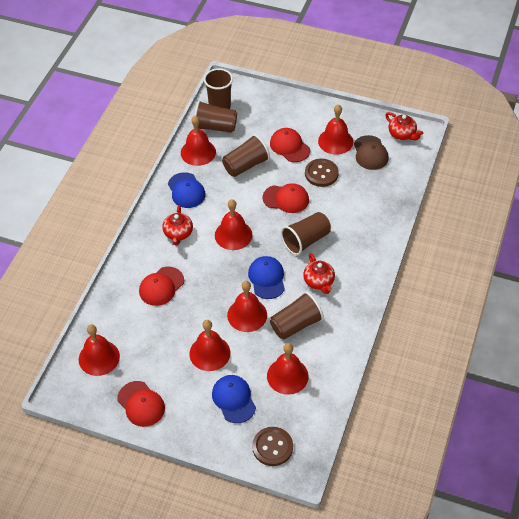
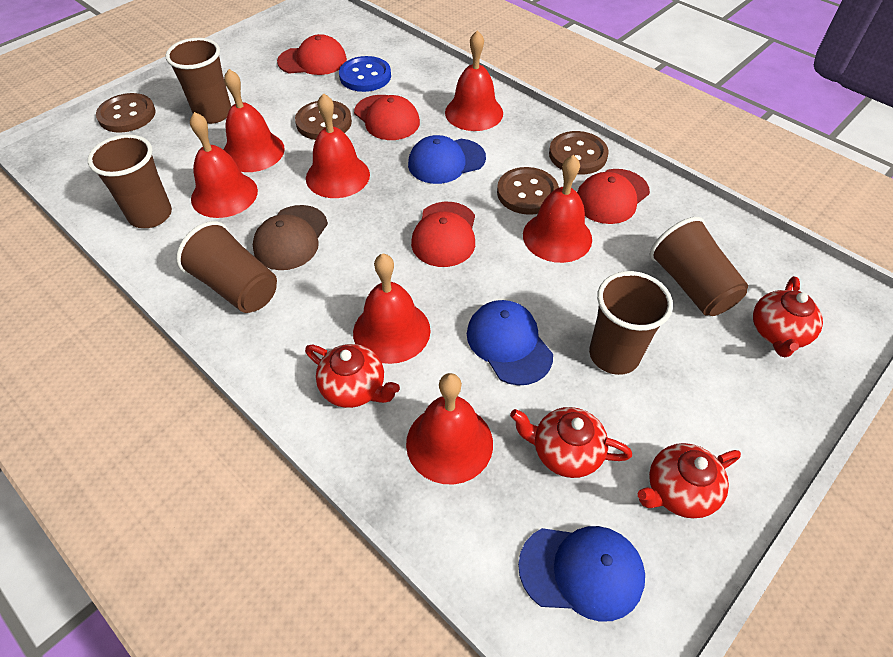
blue button: none = 0 -> [339,56,391,92] = 1
brown button: [252,427,293,466] [305,159,339,187] = 2 -> [96,93,156,132] [295,101,352,140] [497,167,559,215] [549,131,609,174] = 4
red teapot: [162,205,193,245] [303,253,335,294] [385,112,423,140] = 3 -> [305,344,400,408] [510,407,632,478] [638,443,741,518] [753,276,823,357] = 4

